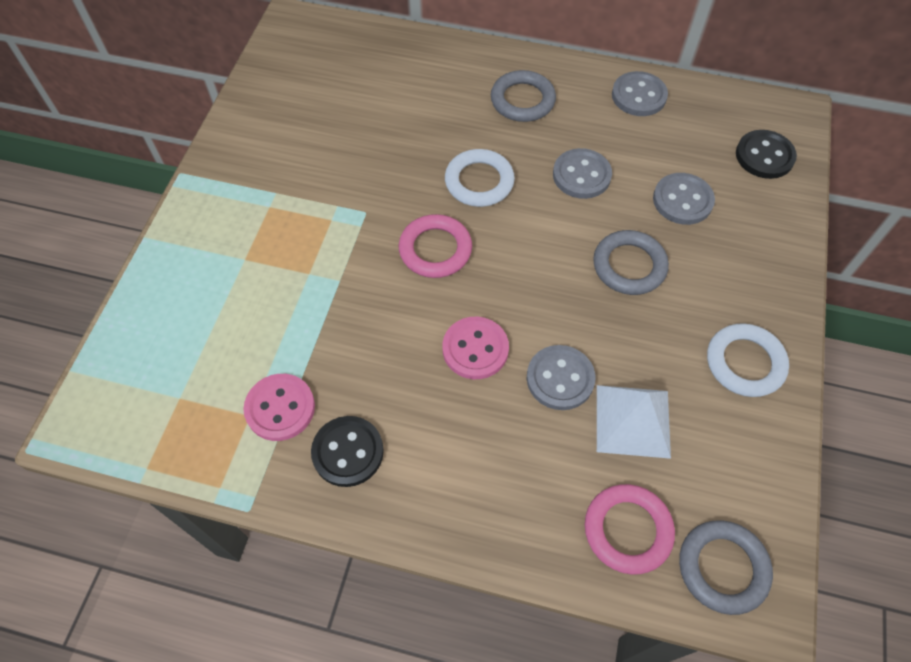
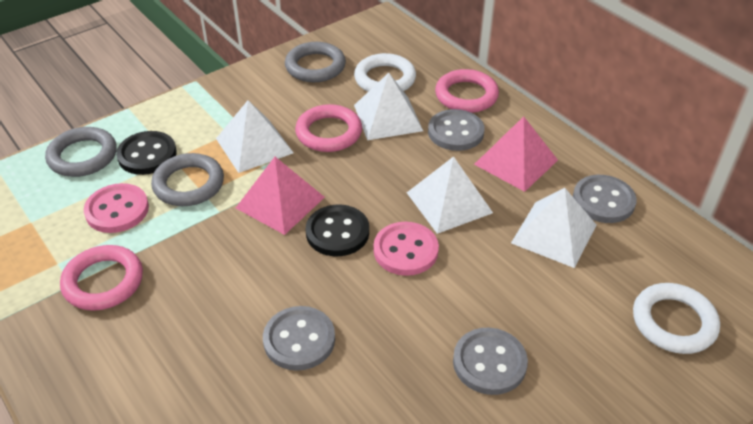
pink pyramid: none = 0 -> [236,157,325,235] [474,116,558,192] = 2
pink ring: [399,214,472,278] [585,484,675,575] = 2 -> [60,245,143,311] [295,104,362,152] [435,69,499,113] = 3
white pyramid: [597,385,671,459] = 1 -> [216,100,294,173] [354,73,423,140] [407,156,493,234] [511,188,596,268] = 4

